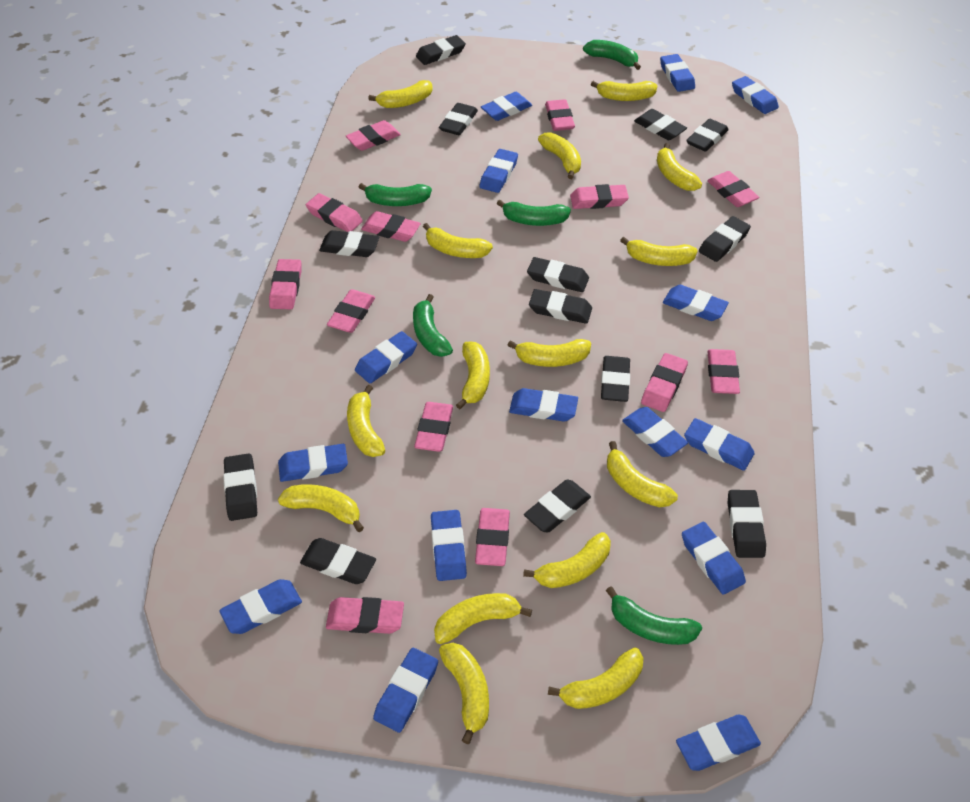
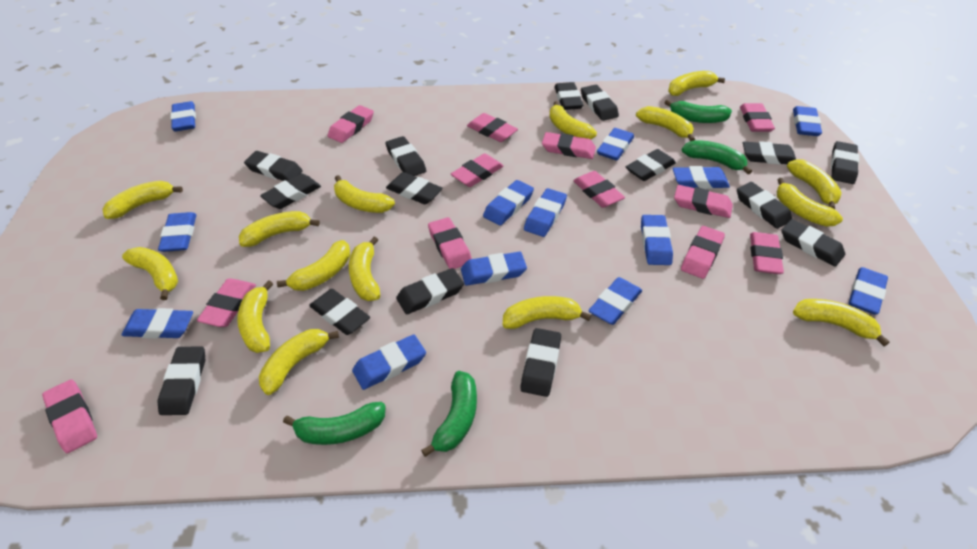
black eraser: [223,453,257,521] [300,538,376,584] [319,230,379,257] [416,35,466,65] [439,103,478,135] [524,479,591,532] [527,257,589,292] [529,289,592,324] [601,356,630,402] [634,109,687,140] [686,119,729,152] [699,216,751,262] [728,490,766,558] = 13 -> [158,346,205,415] [244,151,303,181] [260,173,321,209] [309,289,370,335] [386,136,426,176] [386,172,443,204] [396,268,464,314] [520,328,561,397] [554,82,583,110] [581,85,619,121] [626,149,676,181] [737,182,792,229] [743,141,796,165] [781,219,845,267] [831,141,859,184] = 15
blue eraser: [219,579,302,634] [278,444,348,482] [355,331,417,383] [373,648,438,733] [431,510,467,581] [479,149,518,193] [481,92,532,121] [509,388,578,422] [622,407,688,457] [660,54,695,92] [663,285,729,321] [676,715,761,771] [682,522,746,595] [684,418,754,471] [732,76,779,114] = 15 -> [122,308,193,339] [158,212,196,252] [170,101,196,132] [352,334,426,390] [461,252,527,286] [483,180,534,226] [524,188,567,237] [588,277,642,325] [597,128,634,161] [641,215,673,265] [673,166,730,189] [793,106,822,136] [849,267,888,315] = 13
green banana: [359,183,432,206] [413,294,453,357] [496,200,571,226] [583,40,641,70] [606,586,702,645] = 5 -> [283,402,386,445] [421,371,477,457] [665,99,732,123] [682,140,752,174] = 4
pink eraser: [269,259,302,309] [306,193,363,232] [326,597,404,634] [327,289,375,333] [346,120,401,151] [361,211,421,242] [414,402,453,452] [475,508,510,566] [545,99,575,131] [570,184,629,209] [641,353,688,412] [707,171,759,207] [707,349,740,394] = 13 -> [42,379,97,453] [197,278,256,327] [328,105,374,143] [428,217,472,269] [451,153,503,187] [467,113,518,142] [542,132,596,159] [573,171,625,208] [674,185,733,218] [681,226,725,279] [740,103,775,132] [750,232,784,274] = 12

